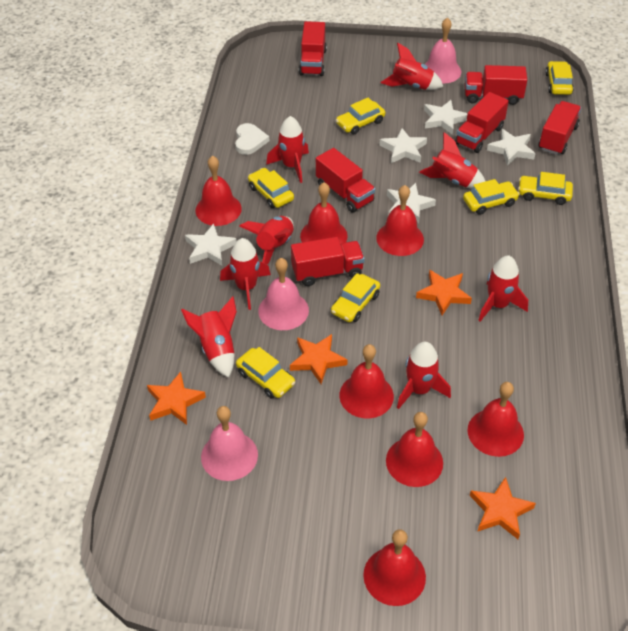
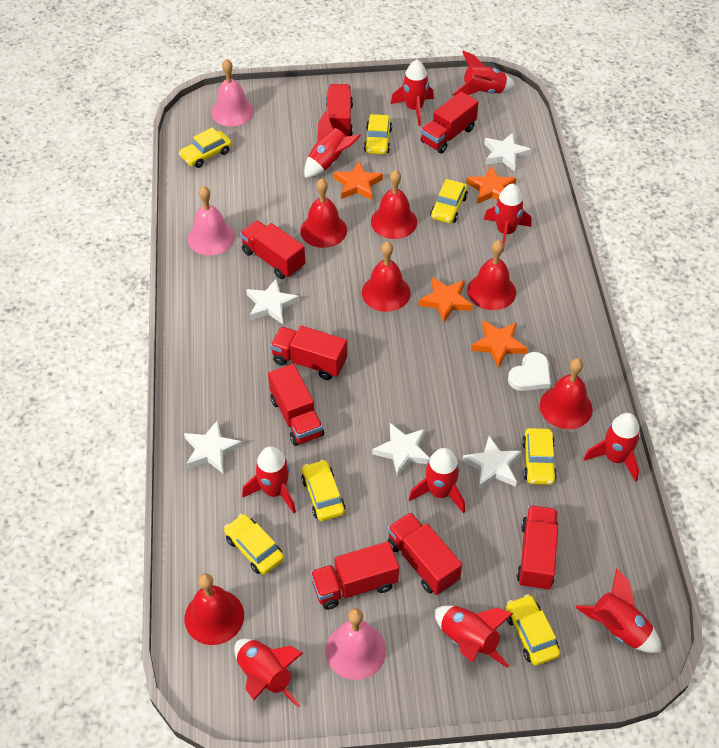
red bell: [195,156,242,226] [300,182,348,244] [339,344,394,419] [363,530,426,606] [376,185,424,256] [386,412,443,487] [468,382,524,457] = 7 -> [185,573,244,645] [300,178,347,248] [362,242,411,312] [371,170,417,239] [467,240,516,310] [540,358,593,429] = 6
red rocket: [181,297,237,378] [220,238,271,310] [239,216,294,265] [266,116,309,183] [380,43,443,90] [397,342,451,409] [419,132,485,189] [478,256,528,322] = 8 -> [234,639,303,708] [242,446,296,513] [304,111,361,178] [391,60,434,126] [409,448,465,514] [434,605,513,668] [452,51,516,96] [484,184,532,251] [575,568,661,653] [584,413,641,482] = 10
red truck: [291,237,365,286] [299,21,327,76] [316,148,375,212] [455,92,509,153] [465,65,527,105] [539,101,581,155] = 6 -> [240,221,305,279] [268,364,324,446] [270,326,347,380] [310,541,399,610] [326,84,353,137] [387,512,462,595] [421,91,479,153] [516,505,558,591] = 8

